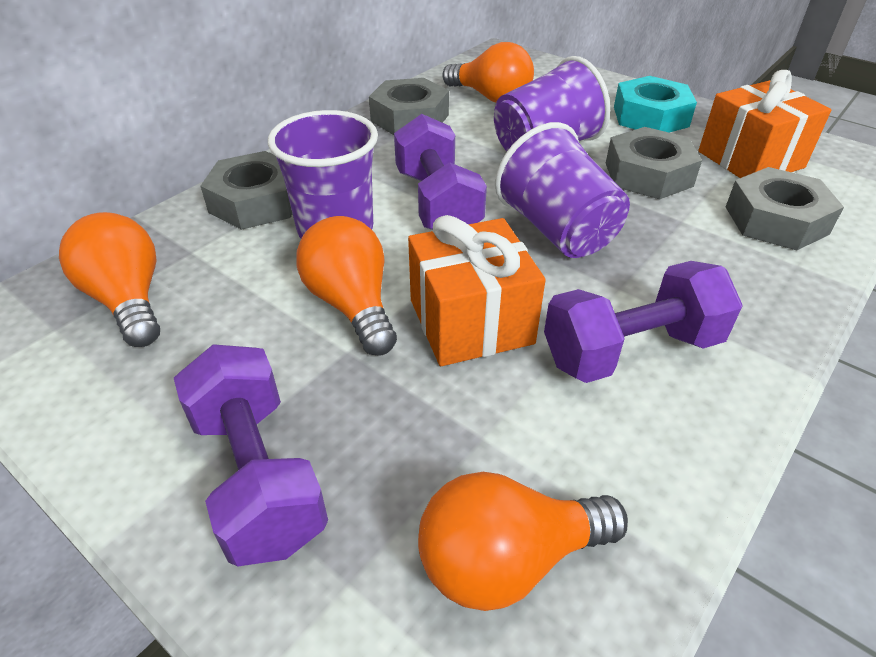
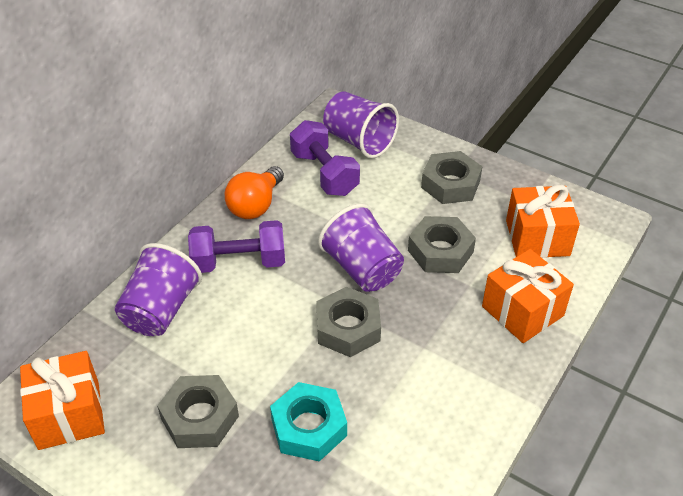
orange gift: [408,215,546,366] [698,70,831,178] = 2 -> [20,351,105,450] [482,249,574,343] [506,185,580,258] = 3
orange light bulb: [59,212,160,347] [296,216,397,356] [418,472,628,611] [442,42,534,103] = 4 -> [225,166,284,219] = 1
purple dumbbell: [174,344,328,566] [394,114,487,230] [544,261,743,383] = 3 -> [188,220,285,273] [290,120,360,196] = 2

